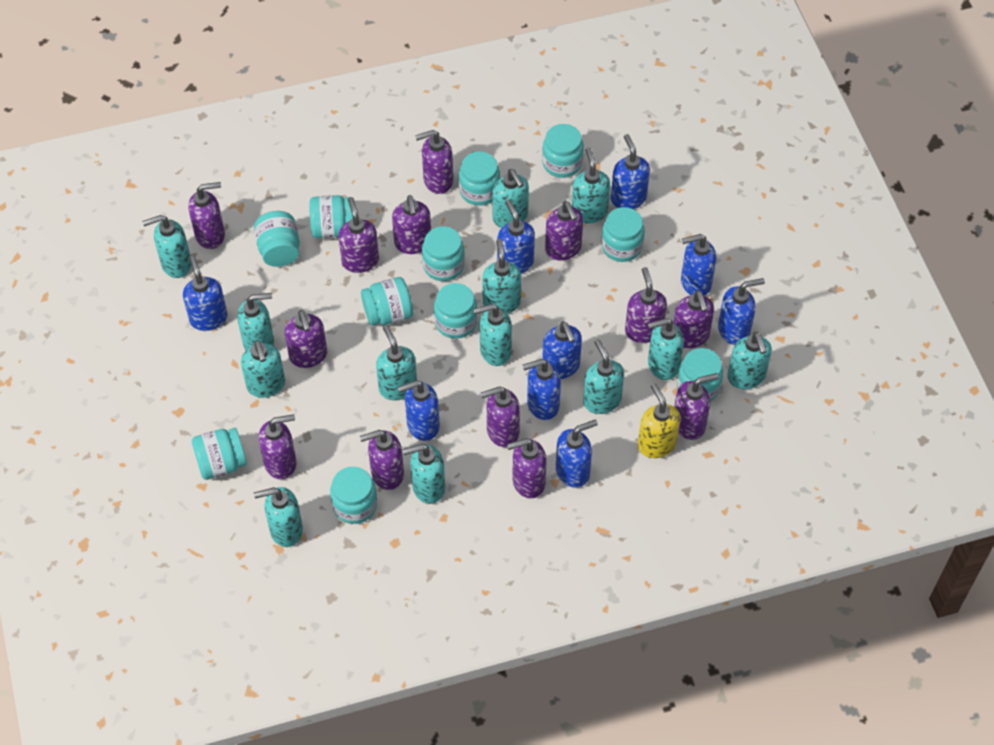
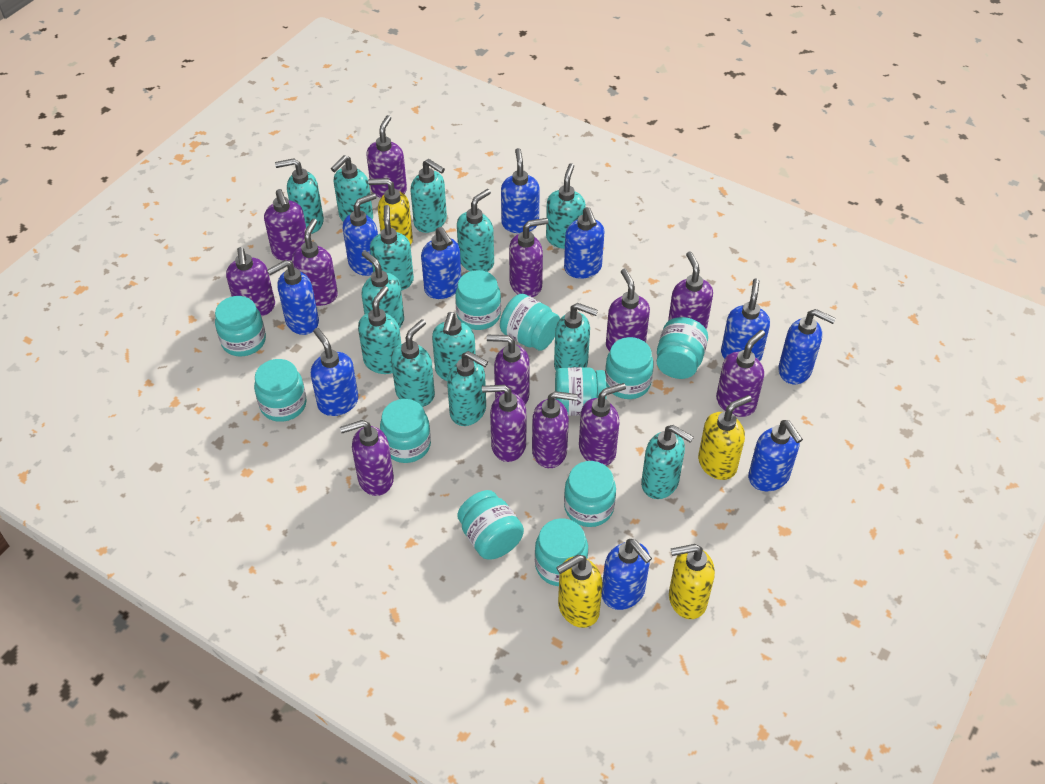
blue soap dispenser: [183,255,227,331] [398,380,440,441] [497,200,535,274] [523,359,561,420] [542,321,582,379] [556,420,598,488] [611,134,650,209] [681,234,716,296] [718,278,765,345] = 9 -> [267,260,319,335] [311,328,358,416] [343,193,378,276] [421,227,462,299] [501,148,540,233] [564,207,604,279] [602,539,652,610] [721,278,770,361] [748,420,803,491] [778,309,836,384] = 10
yellow soap dispenser: [638,384,681,458] = 1 -> [368,178,413,246] [556,555,603,628] [669,544,715,619] [698,395,752,480] = 4

